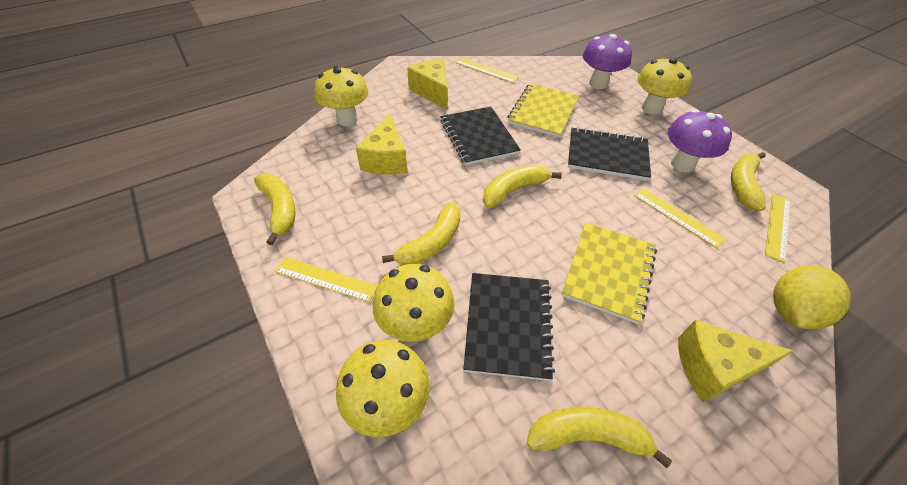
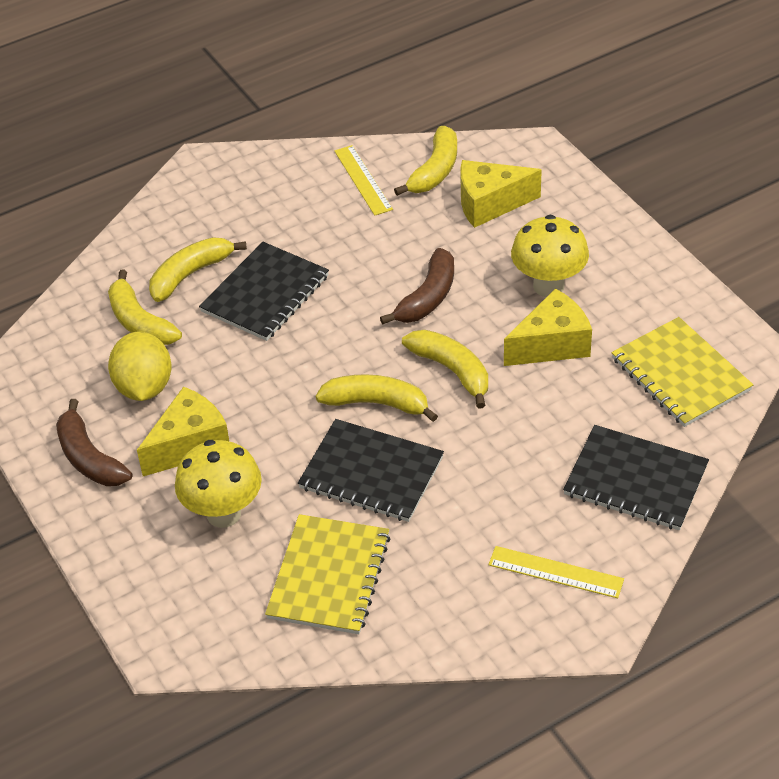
brown banana: none = 0 -> [56,399,132,486] [380,248,454,325] = 2
purple mushroom: [583,34,632,89] [667,109,732,172] = 2 -> none = 0
yellow mushroom: [314,66,369,126] [336,340,430,437] [373,264,455,342] [637,57,692,115] = 4 -> [175,440,262,528] [511,215,589,297] = 2
yellow ruler: [275,257,378,302] [456,57,519,83] [634,188,726,248] [765,194,790,263] = 4 -> [334,145,393,216] [488,546,624,598] = 2

